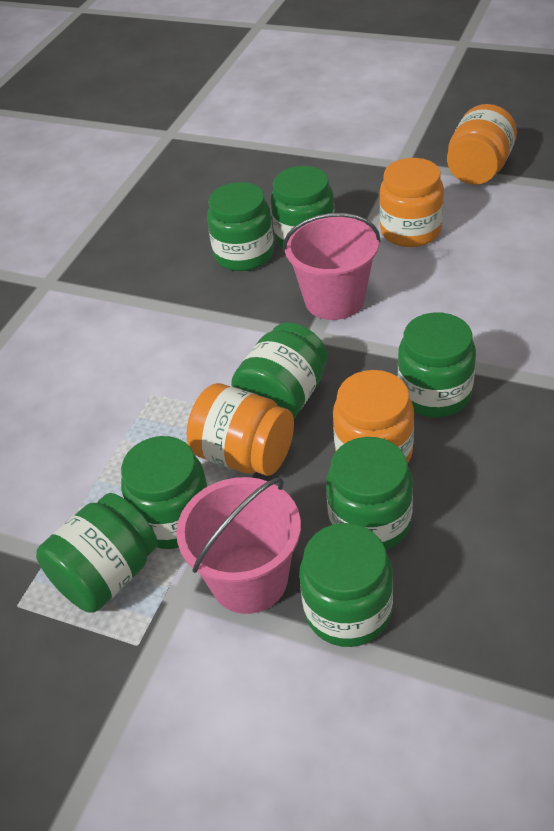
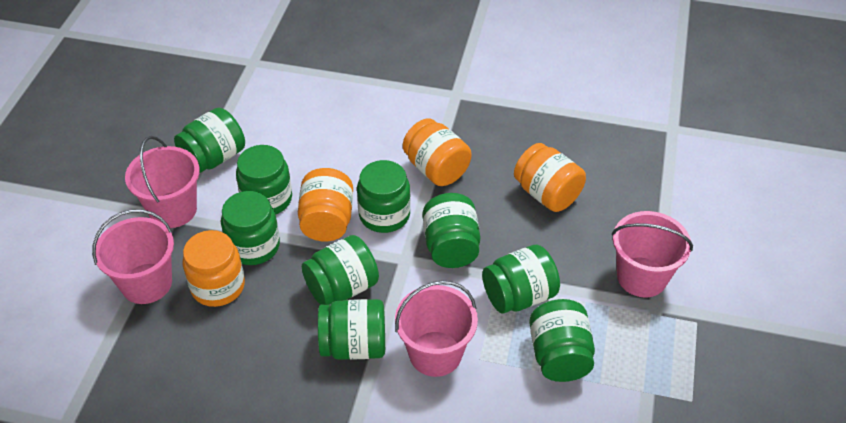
green jar: [36,493,158,613] [121,436,208,549] [207,182,274,271] [231,322,327,418] [271,166,335,249] [299,523,393,647] [326,437,413,550] [398,313,476,417] = 8 -> [174,108,245,173] [221,191,280,265] [236,145,292,215] [302,235,379,305] [318,299,385,360] [357,160,411,233] [423,193,480,268] [482,245,560,314] [529,299,595,382] = 9
pink bucket: [176,477,301,614] [283,213,381,320] = 2 -> [92,209,174,304] [125,136,200,228] [395,280,478,377] [612,211,693,297] = 4

